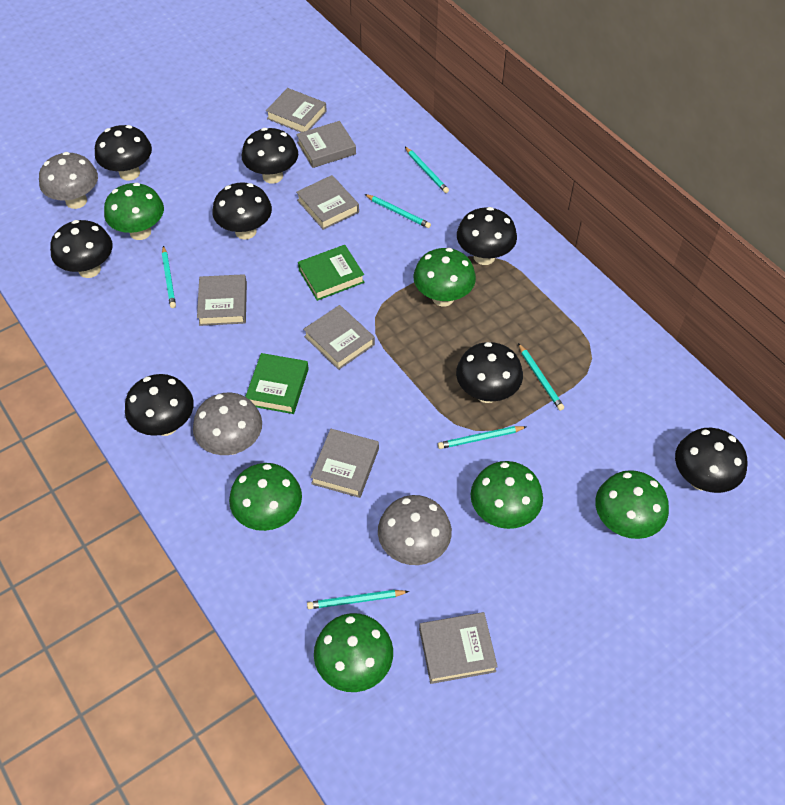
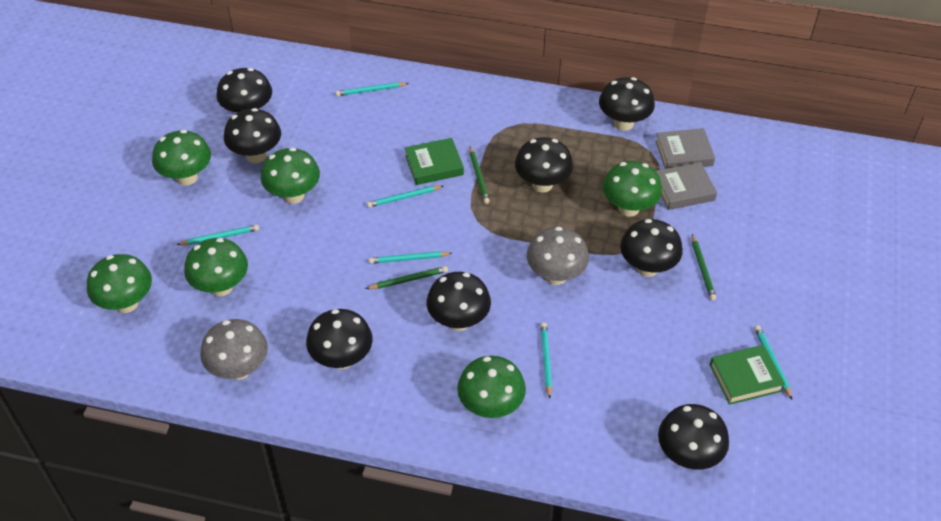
green pencil: none = 0 -> [366,266,448,289] [470,146,490,204] [692,234,716,301] = 3
grey book: [197,274,247,326] [266,88,327,133] [296,121,356,168] [296,175,359,230] [303,305,375,370] [310,429,379,498] [419,612,498,684] = 7 -> [656,128,715,169] [656,162,717,210] = 2
grey mushroom: [39,152,98,209] [193,393,262,455] [378,495,452,565] = 3 -> [200,319,268,380] [527,227,589,285] = 2

